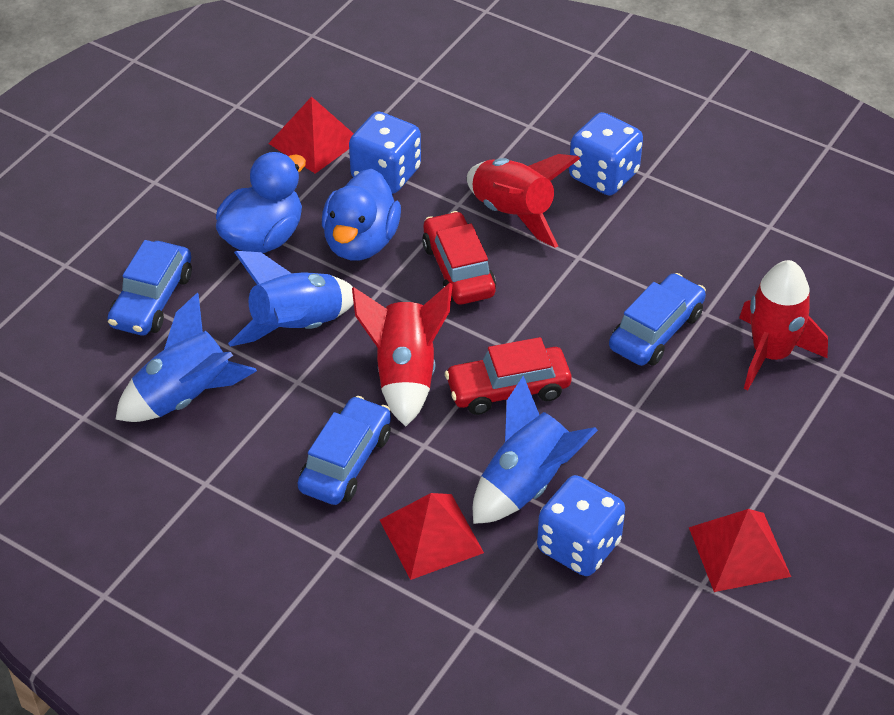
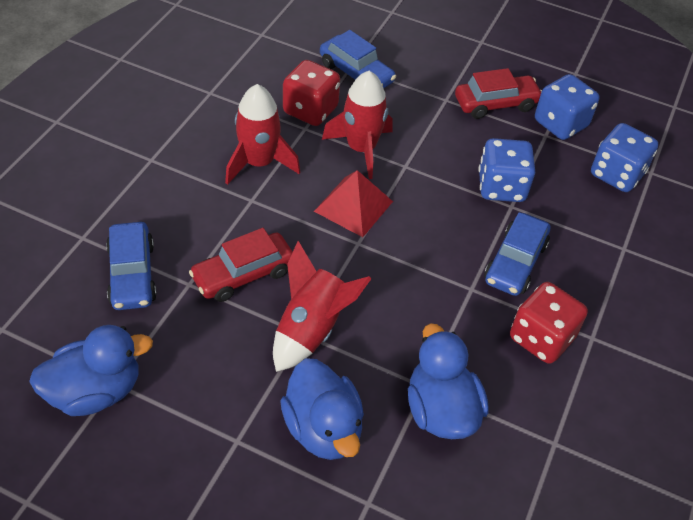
blue duck: [216,152,306,253] [322,169,401,261] = 2 -> [29,325,153,416] [280,358,364,460] [408,323,489,439] = 3
blue rocket: [115,293,257,422] [228,251,354,347] [473,375,598,524] = 3 -> none = 0
red dice: none = 0 -> [283,60,340,126] [510,282,588,364] = 2
red pyramid: [268,96,354,174] [380,493,484,580] [689,509,791,592] = 3 -> [314,170,393,237] = 1

